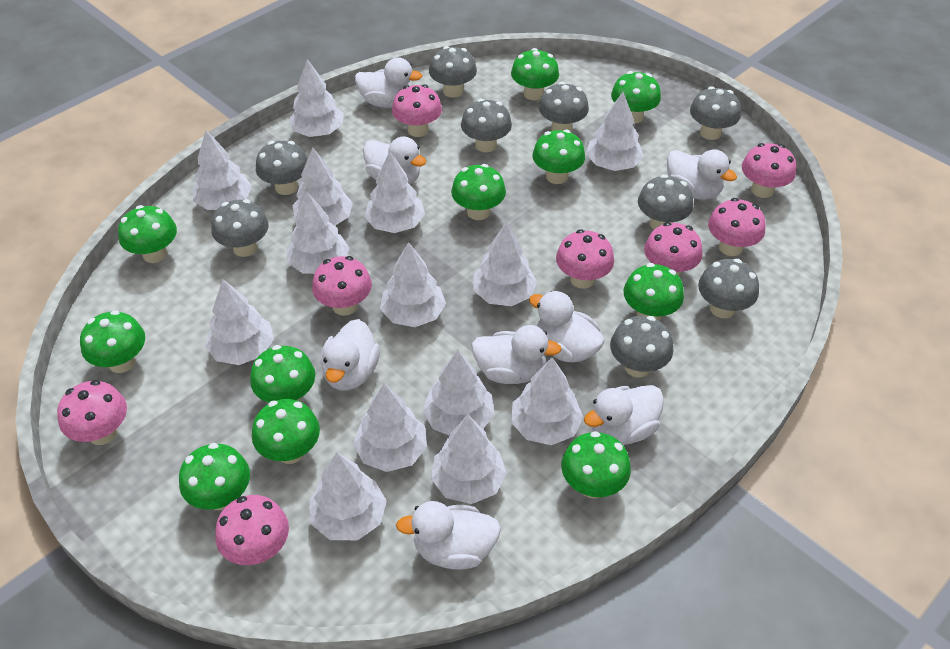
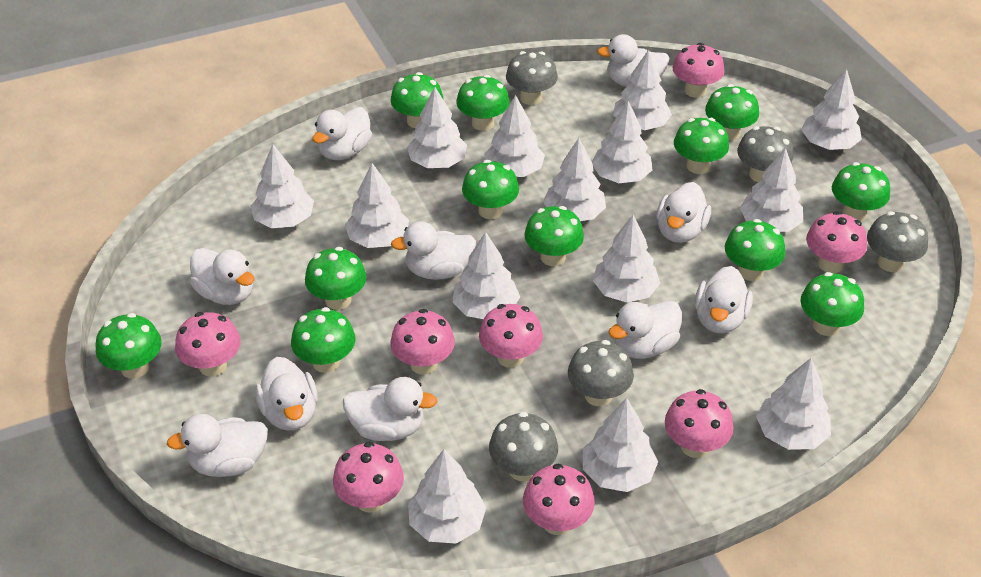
green mushroom: [80,310,145,373] [118,205,177,263] [179,443,250,510] [250,345,315,403] [252,399,320,464] [451,164,506,220] [511,48,559,101] [533,130,585,184] [561,431,631,499] [611,71,661,124] [624,263,684,321] = 11 -> [96,313,162,379] [291,307,356,373] [305,247,367,310] [391,72,444,128] [456,75,510,131] [462,160,519,219] [524,206,584,266] [674,118,729,174] [705,84,759,141] [725,219,785,281] [800,272,864,336] [832,162,890,221] = 12
grey mushroom: [212,199,269,257] [256,141,308,195] [429,46,477,98] [461,99,512,152] [538,82,589,132] [610,316,674,378] [638,174,693,229] [690,86,741,140] [698,259,759,318] = 9 -> [489,412,558,481] [506,51,558,105] [568,340,634,406] [737,126,794,182] [867,211,928,272] = 5
white duck: [320,319,380,390] [355,57,422,108] [363,136,427,184] [396,501,501,570] [471,325,562,384] [529,291,605,363] [584,385,664,445] [667,149,737,200] = 8 -> [167,414,268,477] [190,248,254,305] [255,357,318,431] [312,107,372,160] [343,377,438,441] [391,221,476,280] [597,34,669,86] [608,300,682,359] [657,182,711,243] [695,266,753,333] = 10

